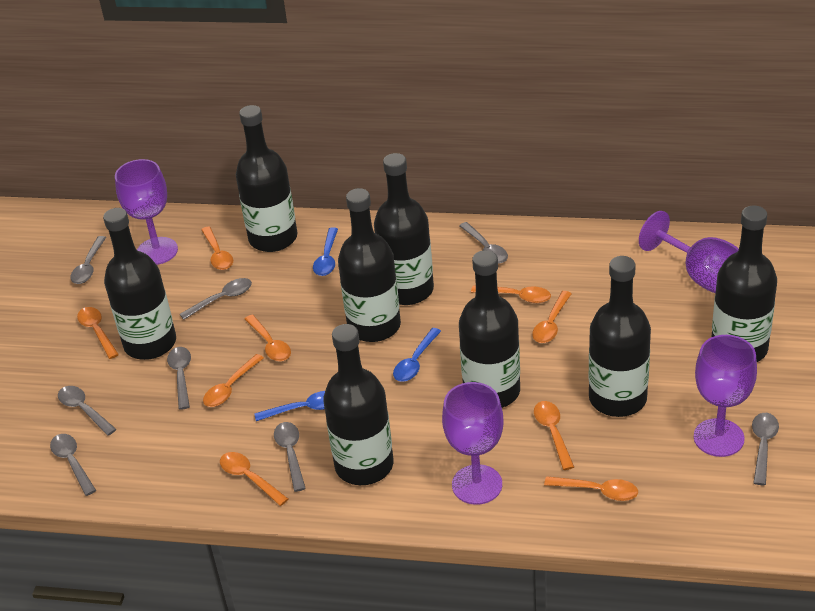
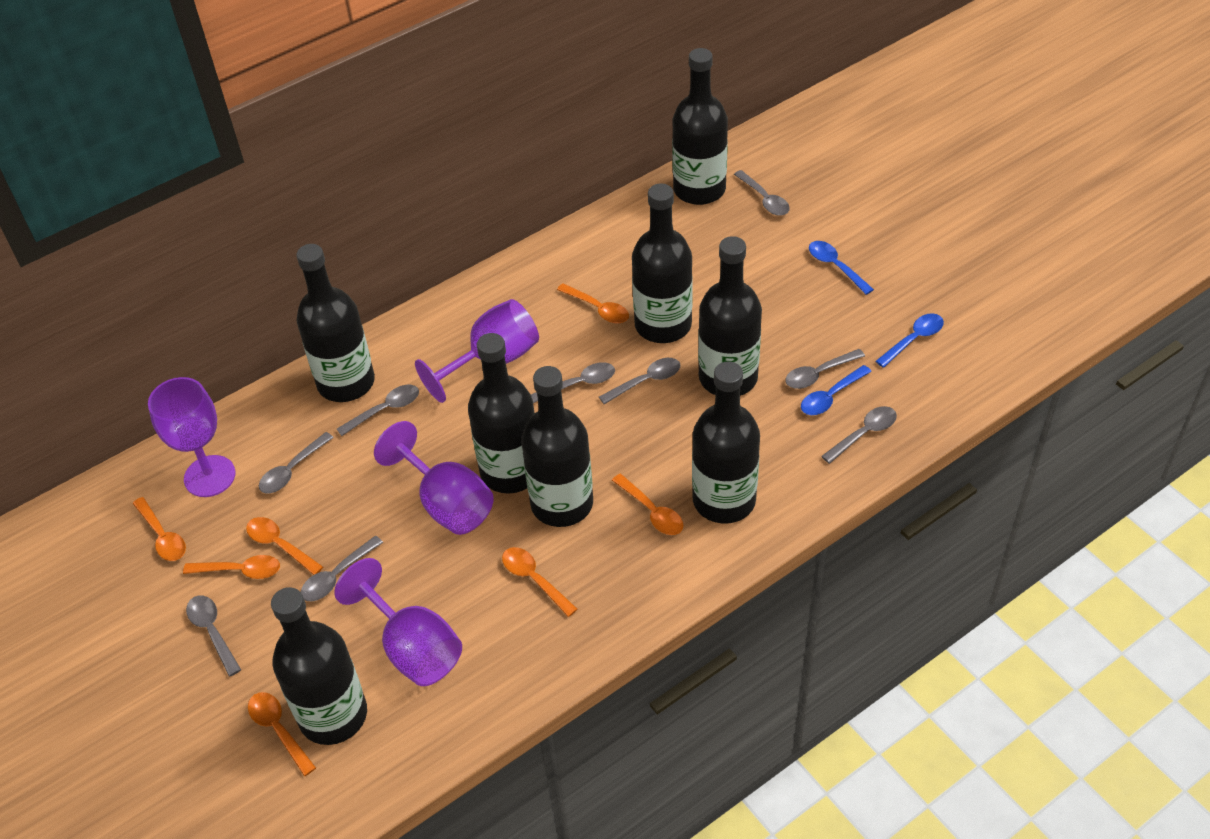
grey spoon: [50,434,96,496] [58,386,116,436] [70,236,106,284] [167,347,191,410] [180,278,252,320] [274,422,306,492] [459,222,508,264] [752,413,779,485] = 8 -> [186,595,241,676] [259,432,334,493] [301,536,383,602] [337,385,419,436] [531,362,615,403] [599,358,680,404] [734,170,790,216] [785,349,865,389] [821,406,897,464] = 9
orange spoon: [77,307,119,359] [201,227,233,270] [203,354,264,407] [220,452,288,506] [245,315,291,361] [471,285,551,303] [532,291,572,343] [534,401,574,470] [544,476,638,501] = 9 -> [132,497,186,561] [183,555,280,579] [246,517,323,575] [248,692,316,776] [502,547,578,617] [557,283,629,323] [612,474,683,535] = 7

